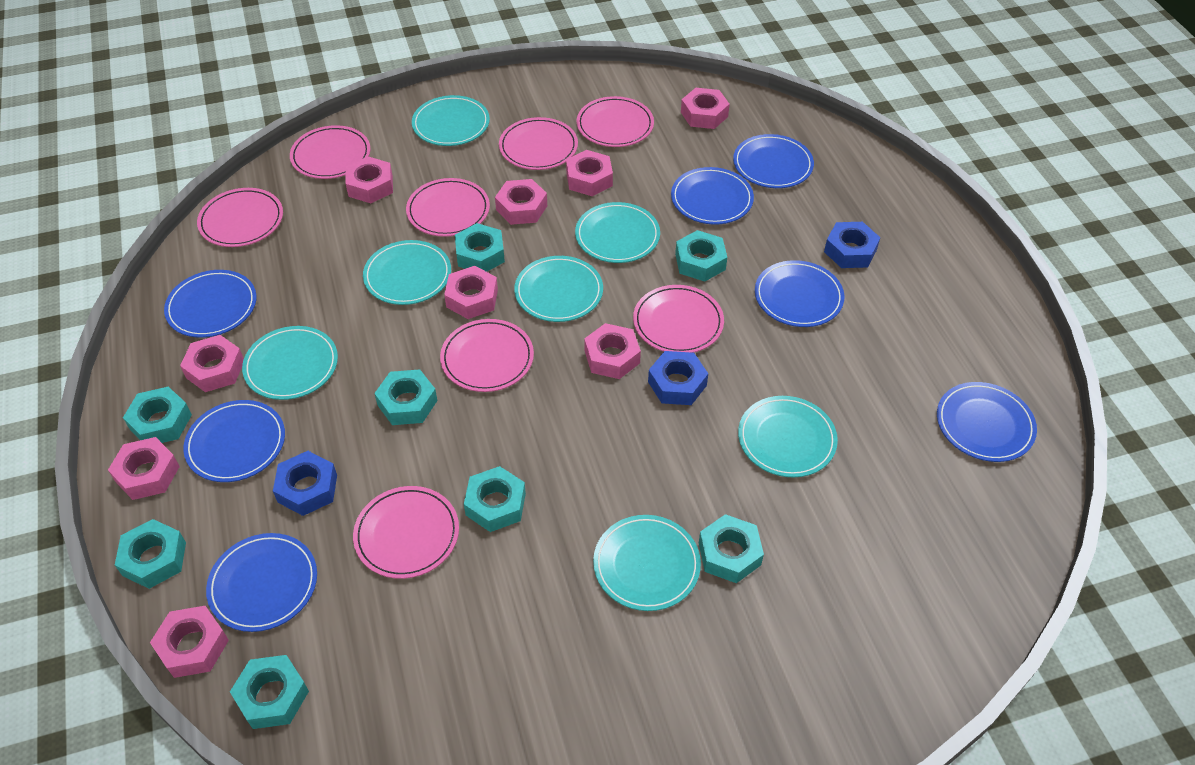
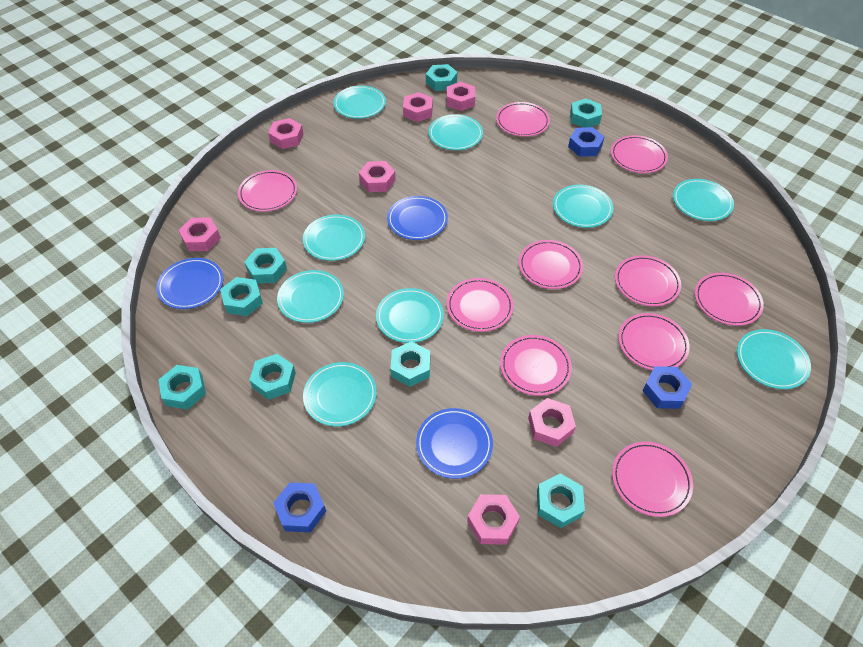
blue plate: [164,270,256,338] [183,400,285,482] [206,533,317,632] [671,167,754,225] [733,134,814,188] [755,260,844,327] [937,382,1037,462] = 7 -> [156,258,223,309] [387,196,448,240] [416,408,493,479] = 3
pink nut: [108,437,180,500] [150,606,229,678] [180,335,244,392] [345,156,393,203] [444,266,498,319] [495,179,547,225] [566,150,613,196] [584,323,641,379] [681,88,730,129] = 9 -> [179,217,221,251] [268,118,303,149] [359,161,396,192] [403,92,433,122] [447,82,475,111] [467,494,520,545] [528,398,576,447] = 7
pink plate: [197,188,283,247] [290,125,370,179] [353,486,459,579] [406,178,490,237] [440,319,534,392] [499,117,578,170] [577,96,654,147] [633,285,724,353] = 8 -> [238,170,297,212] [447,278,514,332] [496,102,550,137] [500,335,572,396] [519,240,583,289] [611,135,668,173] [612,442,693,517] [615,255,681,306] [618,313,690,370] [695,273,764,326] = 10
turquoise plate: [242,326,338,400] [363,240,451,305] [412,95,490,146] [514,256,603,322] [575,202,660,263] [593,515,701,611] [738,396,838,477] = 7 -> [277,270,344,323] [303,214,365,261] [303,362,377,427] [333,85,386,119] [376,288,444,343] [429,114,483,150] [553,185,613,228] [673,179,734,221] [737,329,811,389] = 9

